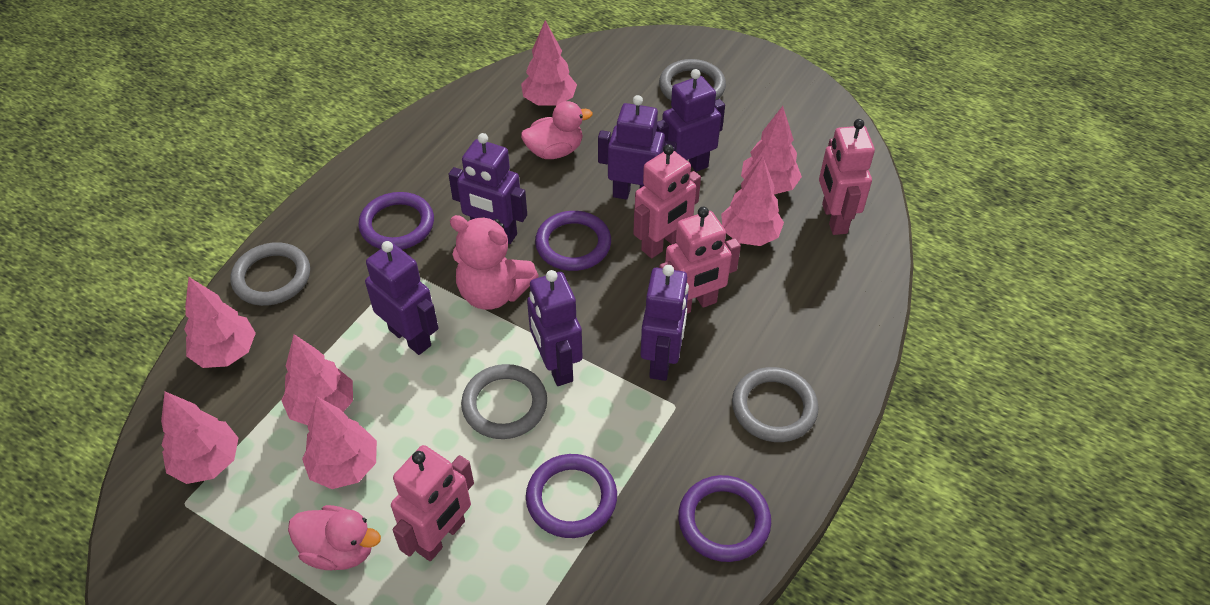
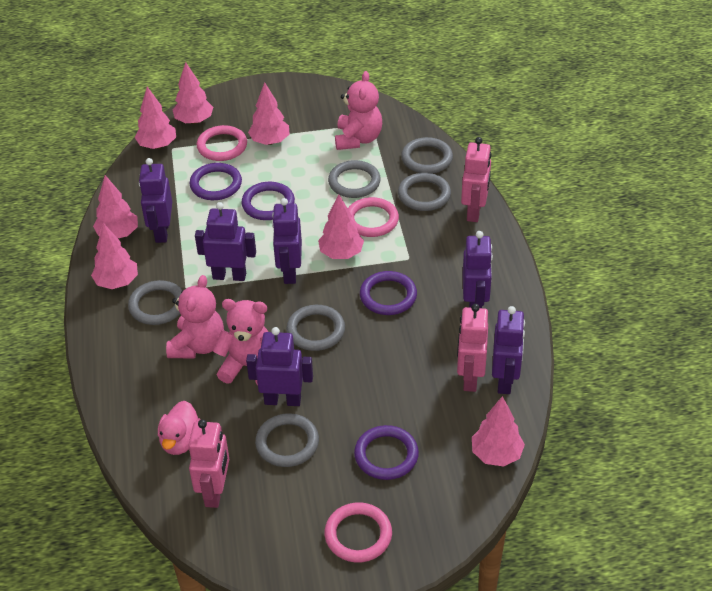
grey ring: [231,242,310,306] [461,364,547,439] [659,59,726,100] [732,367,819,442] = 4 -> [128,280,182,325] [255,414,319,467] [286,305,345,351] [328,160,381,198] [398,173,451,211] [401,137,453,174] = 6
pink duck: [288,505,381,570] [521,101,593,159] = 2 -> [158,401,201,455] = 1
pink ring: none = 0 -> [197,125,247,161] [324,502,392,563] [348,197,399,237] = 3
pink robot: [391,445,474,561] [633,144,701,258] [659,207,741,314] [819,119,875,235] = 4 -> [188,419,229,508] [457,304,488,392] [461,137,491,222] = 3
pink teddy bear: [450,215,539,310] = 1 -> [166,275,224,358] [213,299,268,385] [335,71,382,150] = 3

